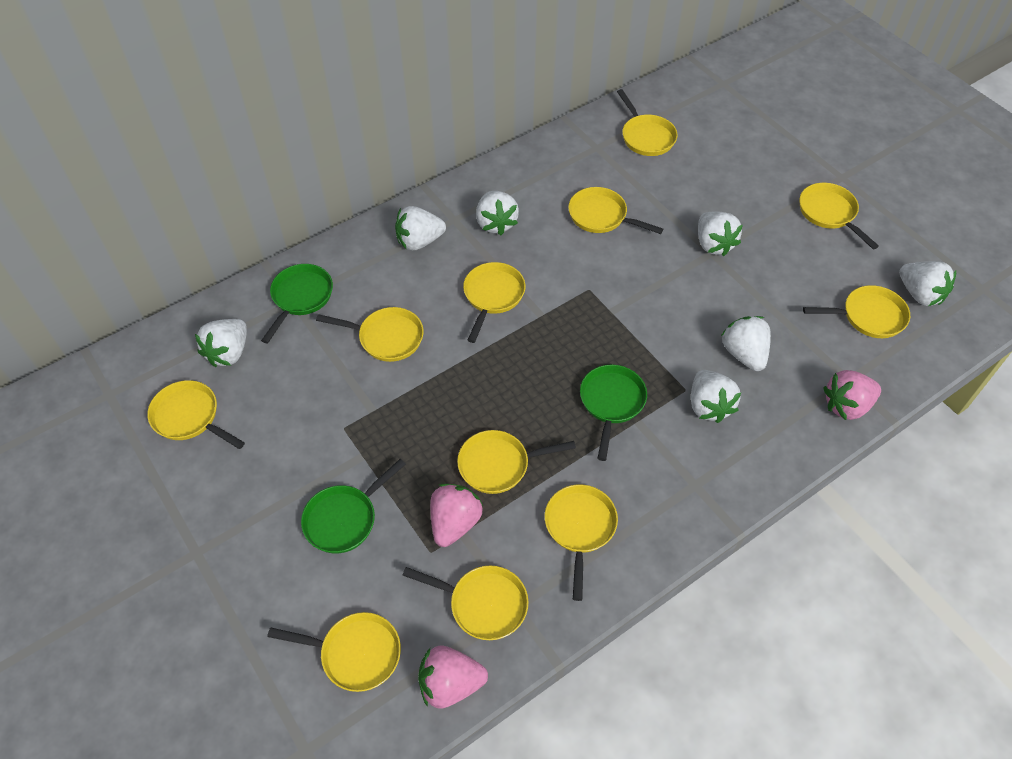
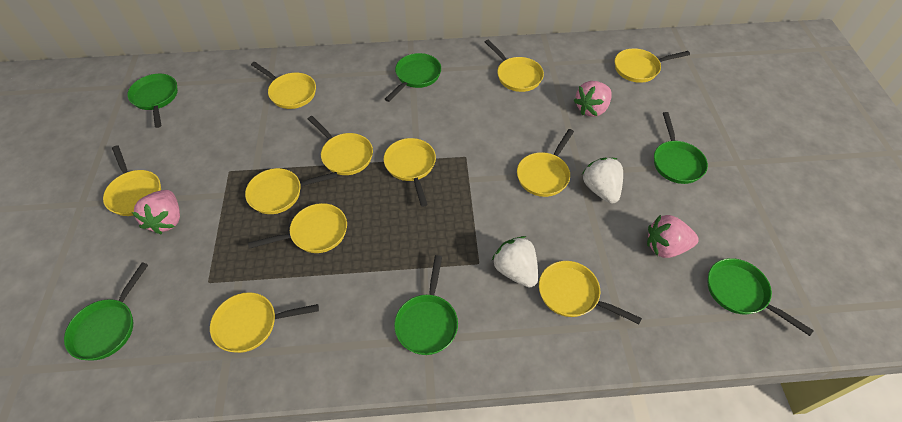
green pan: [261,264,333,343] [301,459,406,553] [580,364,647,461] = 3 -> [64,262,148,361] [127,74,178,128] [385,53,441,102] [394,255,458,355] [654,112,708,184] [707,258,814,336] = 6
white strawberry: [195,319,247,367] [395,206,446,250] [476,191,519,235] [691,370,741,423] [698,211,743,256] [721,316,771,371] [899,261,956,306] = 7 -> [492,236,538,288] [582,157,623,204] = 2

